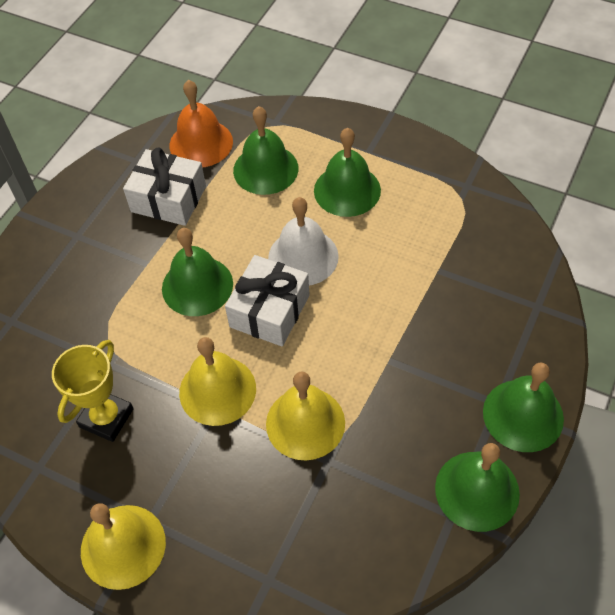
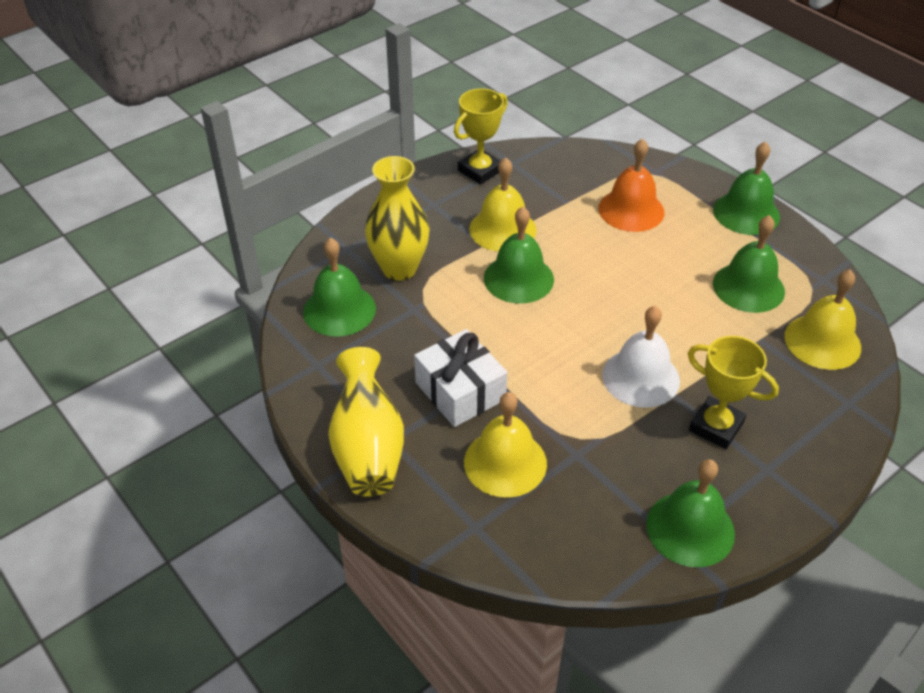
white gift: [123,147,206,226] [225,255,310,347] = 2 -> [414,329,507,427] = 1
yellow trophy: [52,340,134,442] = 1 -> [454,89,508,185] [688,336,779,449] = 2
yellow vase: none = 0 -> [328,347,404,497] [365,156,430,281] = 2

